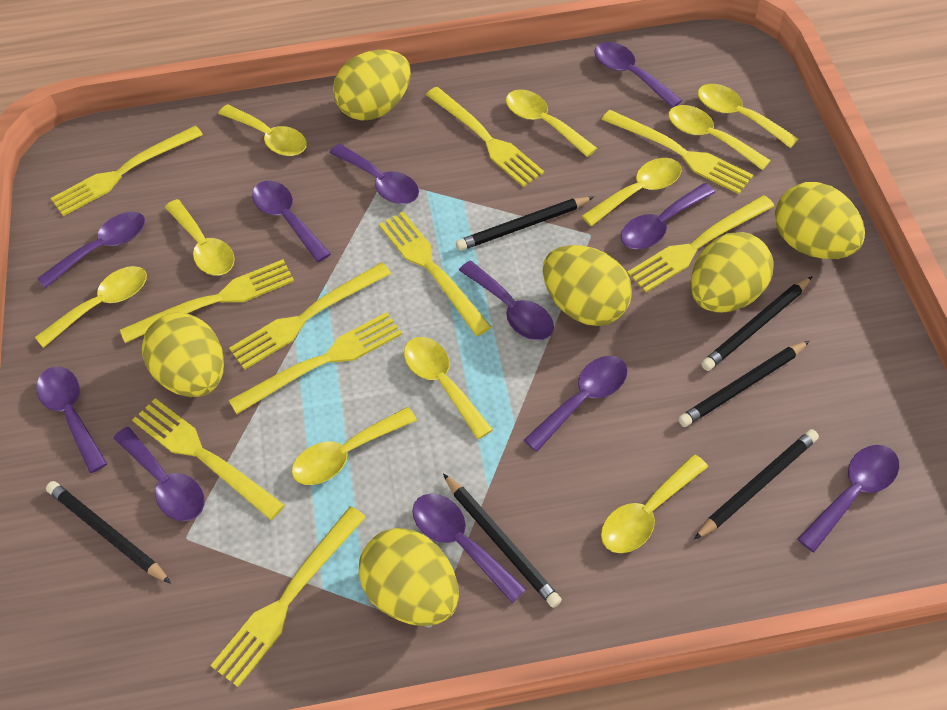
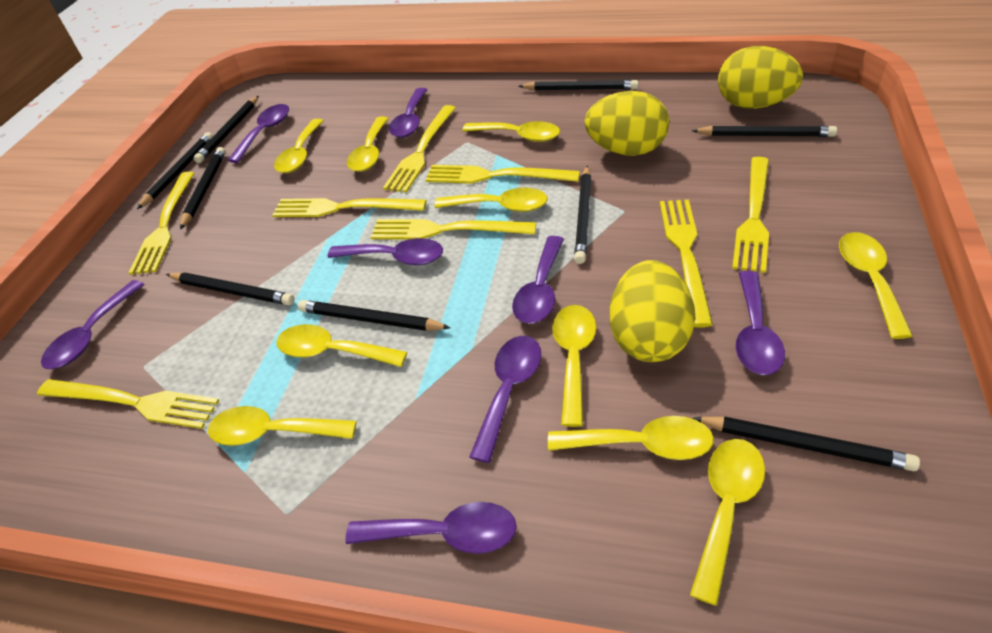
black pencil: [46,481,171,583] [443,474,562,608] [456,197,594,251] [678,341,809,427] [694,429,819,540] [701,276,813,371] = 6 -> [137,132,213,209] [166,273,294,305] [180,147,226,230] [194,96,259,163] [298,300,451,331] [518,80,639,90] [574,166,591,264] [692,126,837,137] [693,416,920,471] = 9
purple spoon: [37,212,145,288] [37,367,107,473] [114,427,205,521] [252,181,331,262] [329,144,419,204] [412,494,526,603] [459,261,554,340] [524,356,628,452] [594,42,683,108] [621,183,715,249] [797,445,899,552] = 11 -> [41,280,144,369] [228,104,289,163] [328,238,443,265] [345,502,517,554] [389,88,428,138] [469,336,541,463] [512,236,564,324] [736,271,785,375] = 8
yellow egg: [142,312,224,397] [333,50,411,121] [359,528,459,626] [543,245,632,326] [690,232,773,313] [775,182,865,259] = 6 -> [584,91,669,156] [610,260,695,362] [718,46,803,109] = 3
yellow fork: [51,125,203,216] [120,259,294,343] [132,398,285,520] [210,506,366,687] [229,262,391,370] [229,312,402,414] [379,211,491,336] [426,87,544,187] [602,110,753,194] [627,195,774,292] = 10 -> [37,379,220,429] [128,171,194,275] [272,198,427,217] [371,219,536,240] [383,105,456,193] [425,165,580,184] [660,200,713,328] [732,157,769,273] = 8

